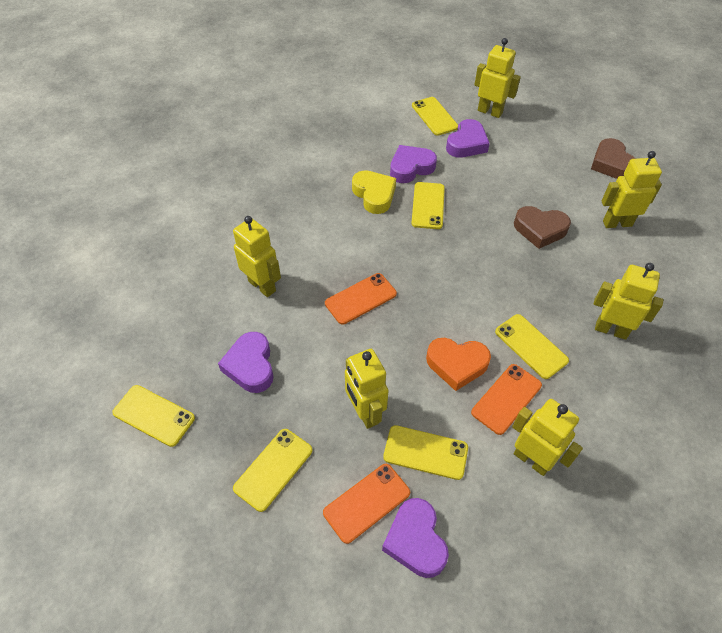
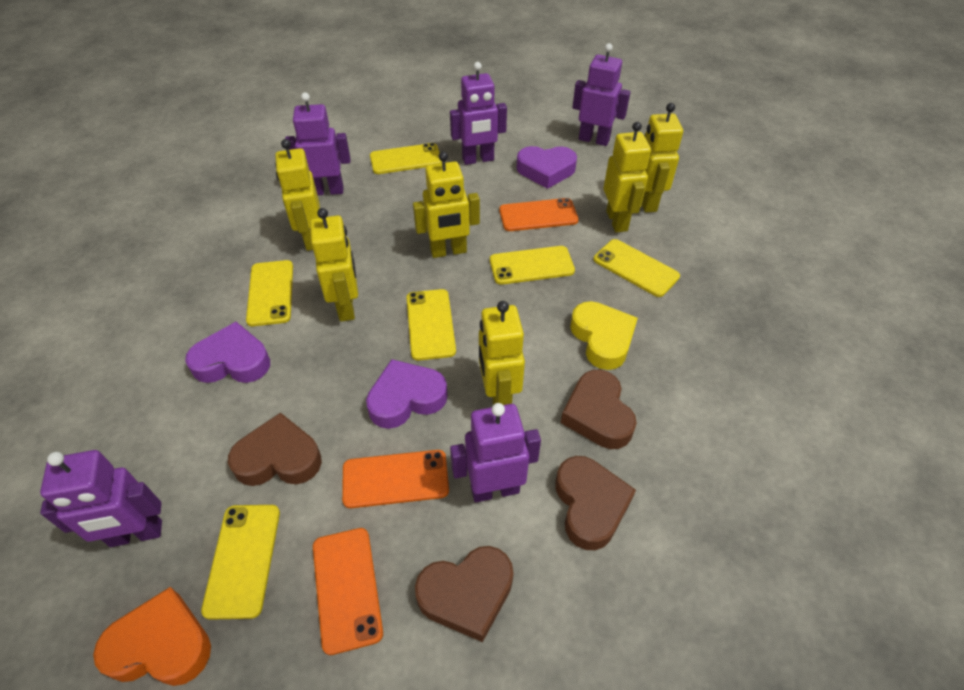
brown heart: [514,206,571,249] [591,138,636,179] = 2 -> [228,412,322,486] [415,546,514,642] [556,456,636,550] [561,370,637,449] = 4
purple heart: [218,332,273,393] [382,498,449,578] [390,145,437,183] [446,119,490,158] = 4 -> [185,322,270,383] [366,359,448,429] [517,146,577,189] = 3
purple robot: none = 0 -> [40,450,162,547] [285,92,351,195] [450,62,507,165] [450,403,541,502] [572,43,631,146] = 5

